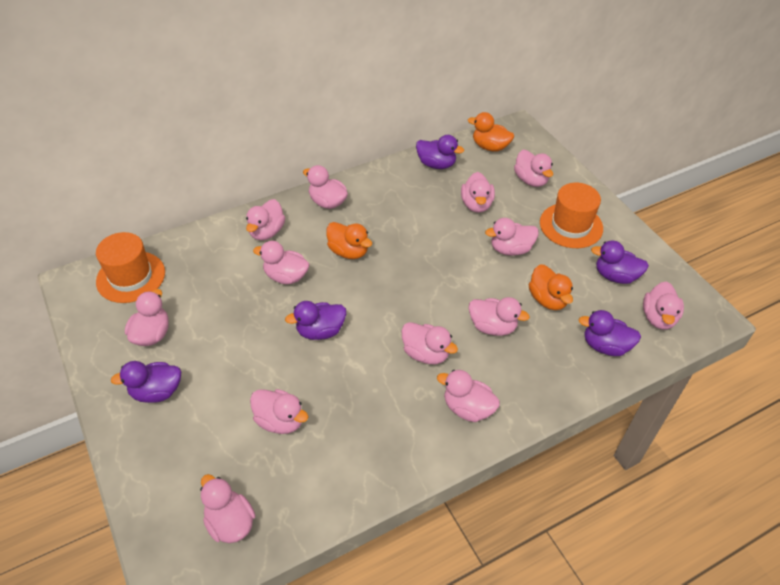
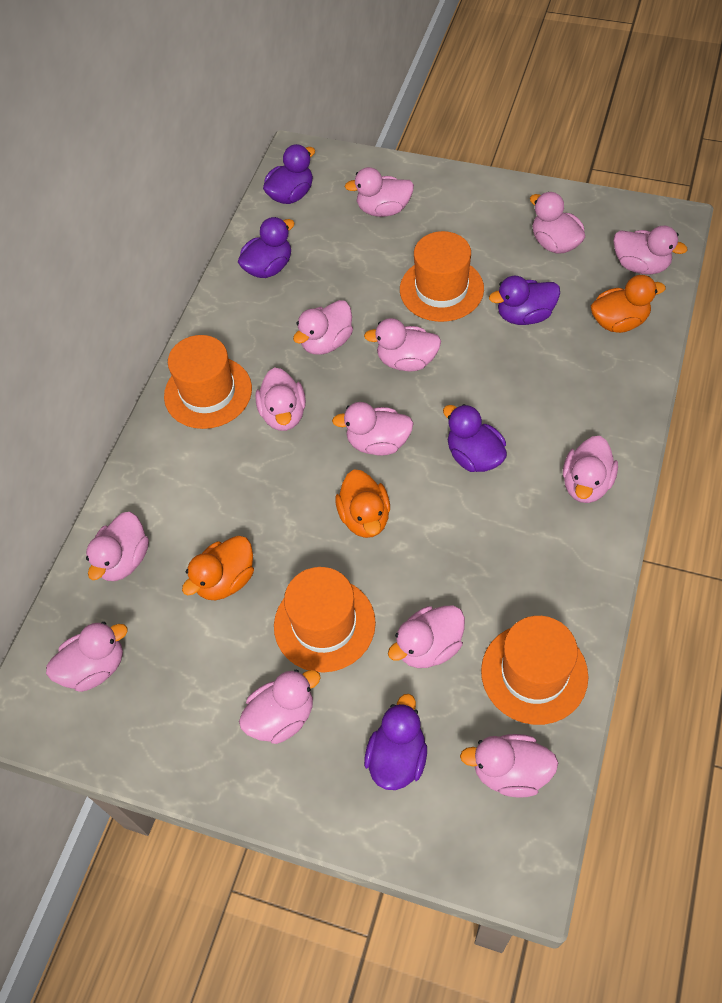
orange hat: [96,232,165,303] [540,183,603,248] = 2 -> [164,335,252,429] [274,567,376,673] [400,231,484,322] [481,616,588,725] = 4

